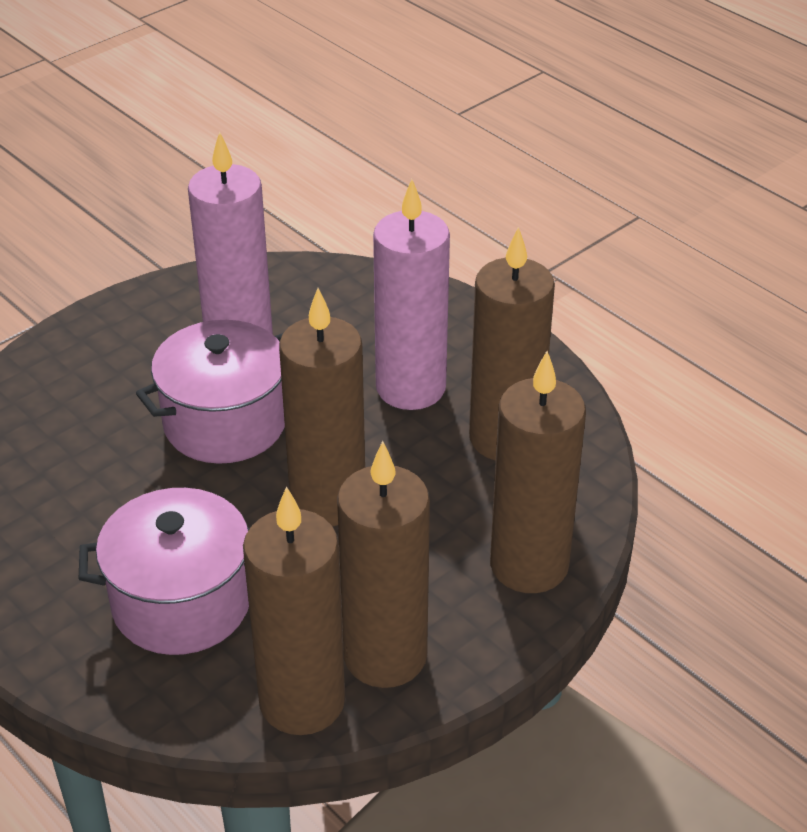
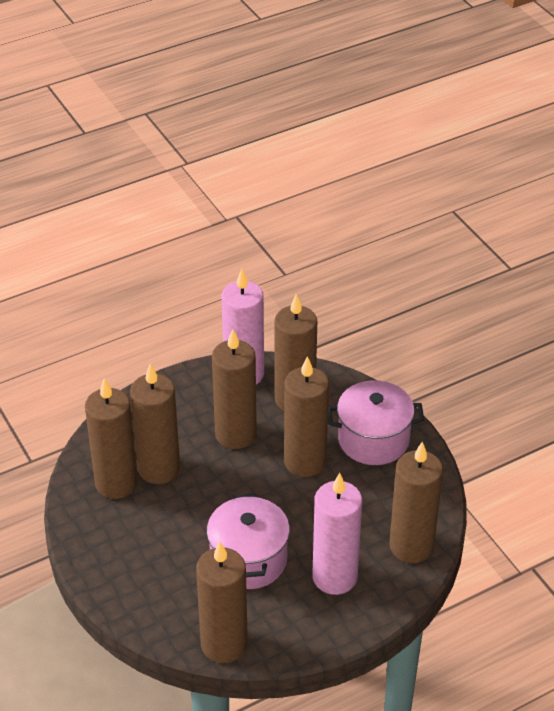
brown candle: [243,486,345,735] [279,288,365,526] [337,441,430,688] [469,227,555,461] [490,351,586,593] = 5 -> [85,378,138,499] [130,364,180,484] [196,542,248,663] [212,329,257,449] [275,294,317,411] [284,356,329,477] [389,442,443,563] = 7

